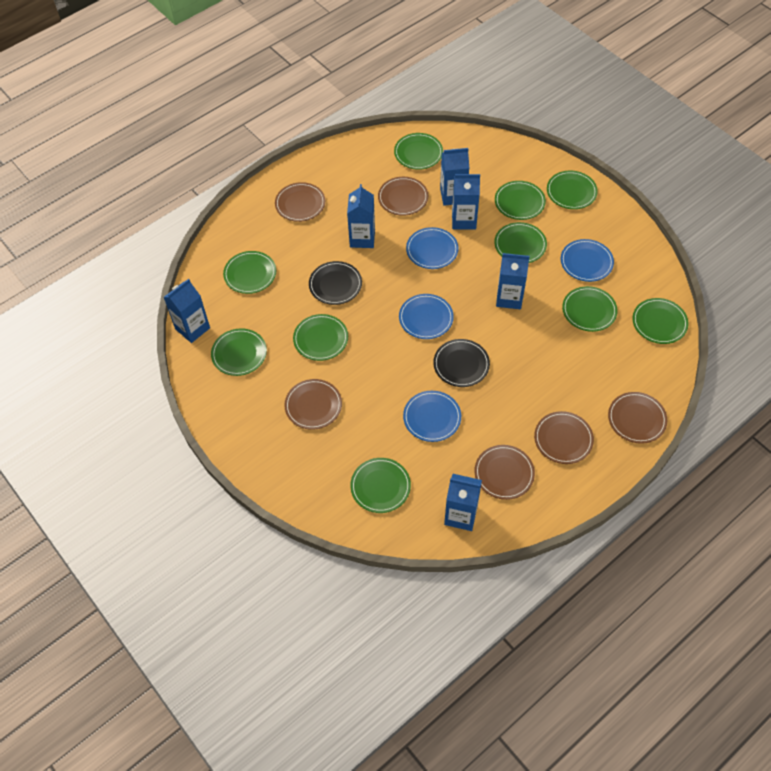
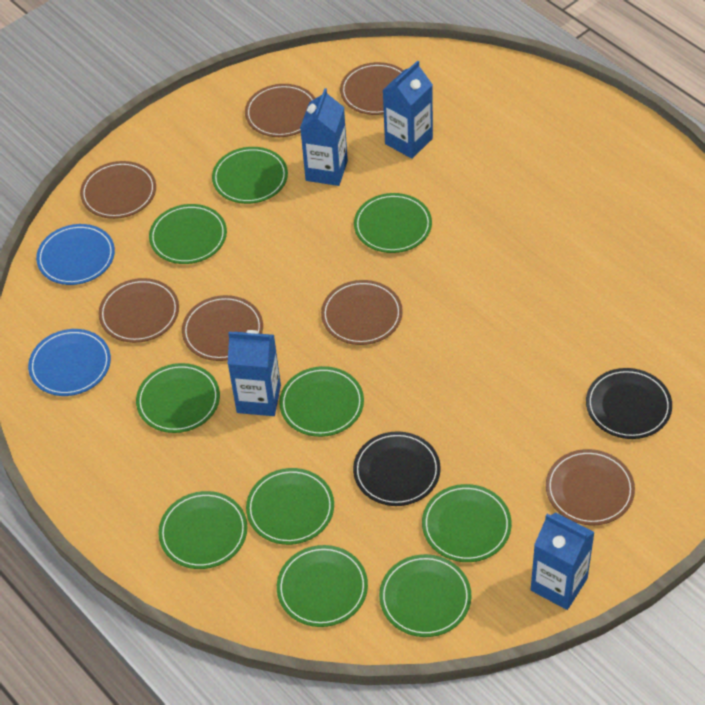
blue carton: [164,279,210,343] [347,184,375,248] [440,148,469,206] [444,474,482,531] [452,174,480,229] [496,253,530,309] = 6 -> [228,330,281,416] [300,88,348,186] [383,60,433,159] [531,512,595,610] = 4
blue plate: [399,294,454,339] [403,391,461,442] [406,227,459,269] [561,239,614,282] = 4 -> [28,329,111,396] [36,224,115,285] = 2
brown plate: [275,182,325,222] [284,379,342,430] [378,177,428,216] [474,445,535,500] [534,411,594,464] [608,392,667,444] = 6 -> [80,161,156,219] [98,278,179,343] [182,295,263,361] [245,84,316,137] [321,280,403,345] [340,62,404,115] [546,449,635,525] = 7

